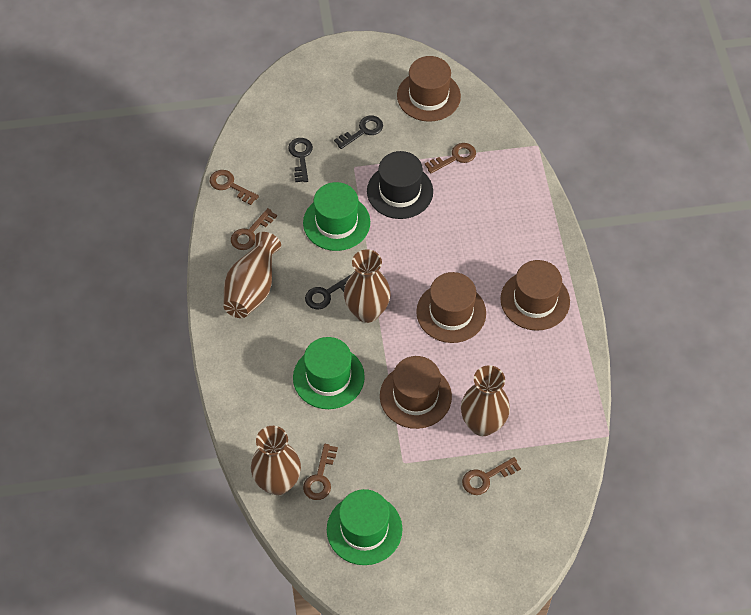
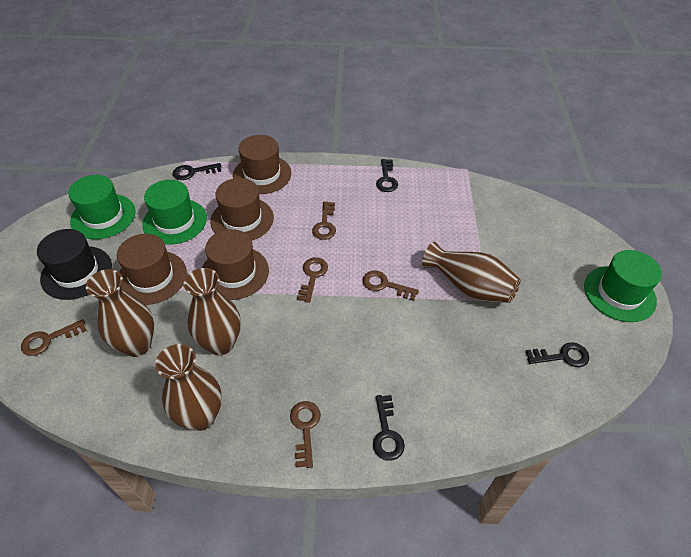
black key: [288,138,313,182] [305,275,351,309] [334,116,383,149] = 3 -> [173,163,221,180] [373,395,405,461] [376,159,398,192] [525,342,589,367] = 4

